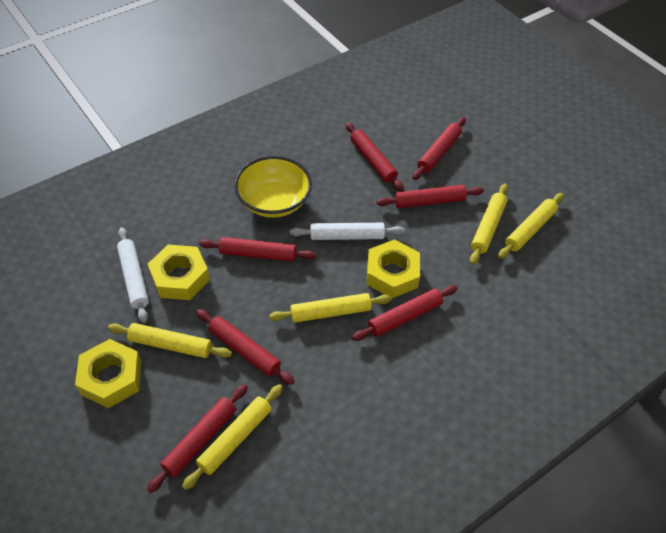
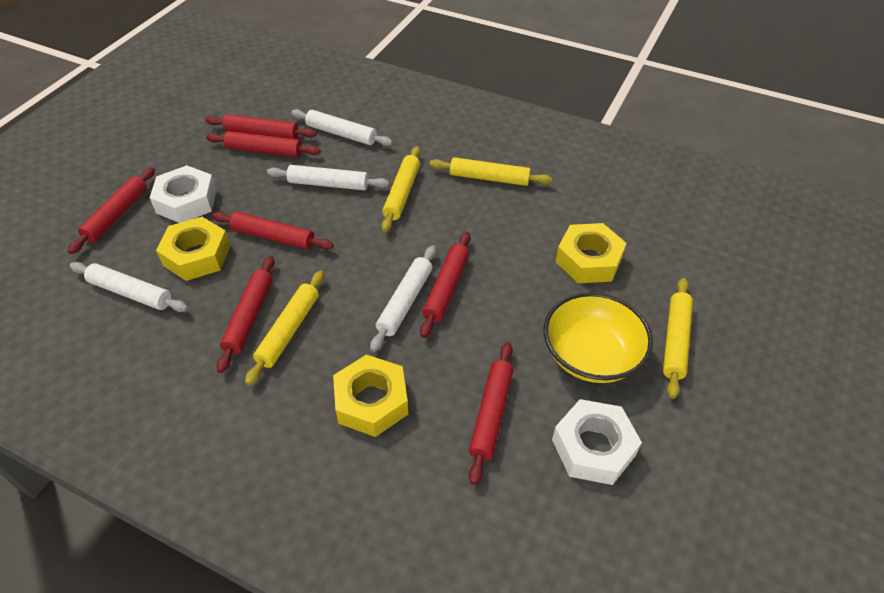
white nut: none = 0 -> [150,165,217,223] [552,399,642,485] = 2
white rolling pin: [117,227,149,323] [290,223,405,240] = 2 -> [70,262,188,312] [267,165,389,190] [291,109,393,146] [370,245,436,352] = 4
yellow rolling pin: [108,323,232,358] [182,384,283,490] [269,293,392,323] [470,184,508,265] [498,193,564,259] = 5 -> [245,270,324,385] [381,146,420,232] [430,157,552,186] [663,278,693,399] = 4

